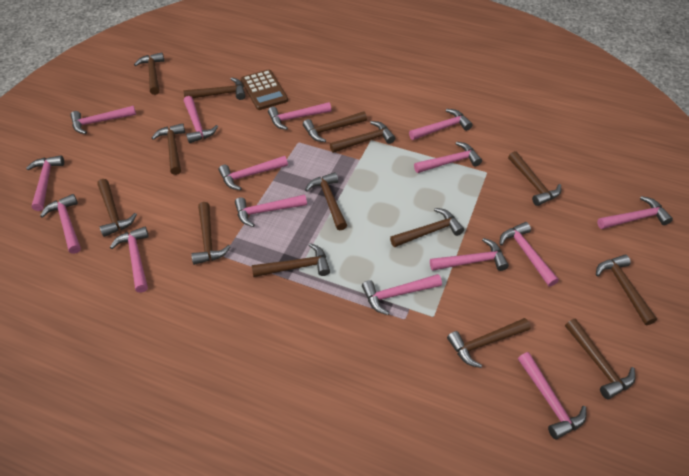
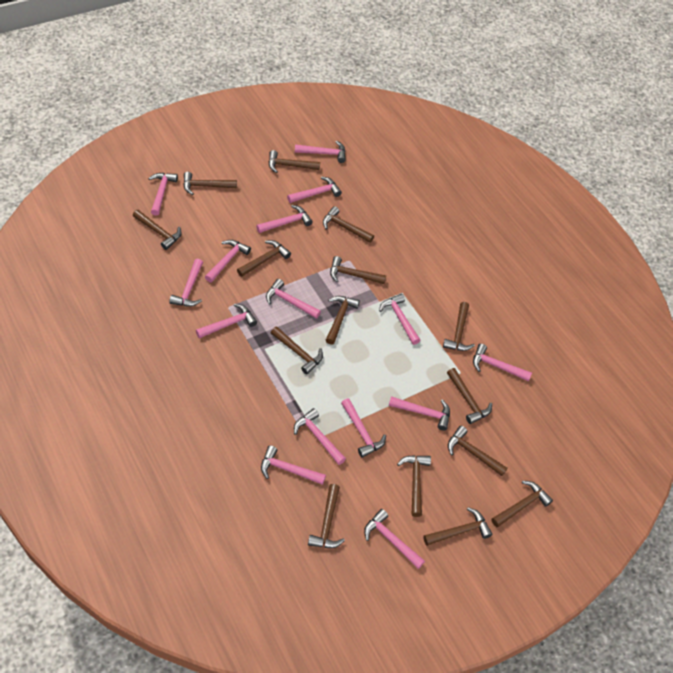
brown calculator: [241,69,288,110] = 1 -> none = 0
brown hammer: [97,179,137,237] [134,52,164,95] [152,123,185,175] [183,77,245,100] [191,202,231,265] [252,243,330,277] [303,111,367,142] [305,172,347,230] [330,121,395,153] [390,208,464,247] [447,318,531,368] [508,151,561,206] [565,319,635,399] [596,255,657,325] = 14 -> [133,210,182,250] [184,172,237,195] [237,240,291,277] [269,150,320,173] [271,326,323,374] [308,484,345,548] [323,206,374,243] [326,296,360,345] [330,256,386,284] [397,455,431,517] [423,507,493,546] [443,302,475,351] [447,368,492,424] [448,426,508,476] [491,481,553,527] = 15

